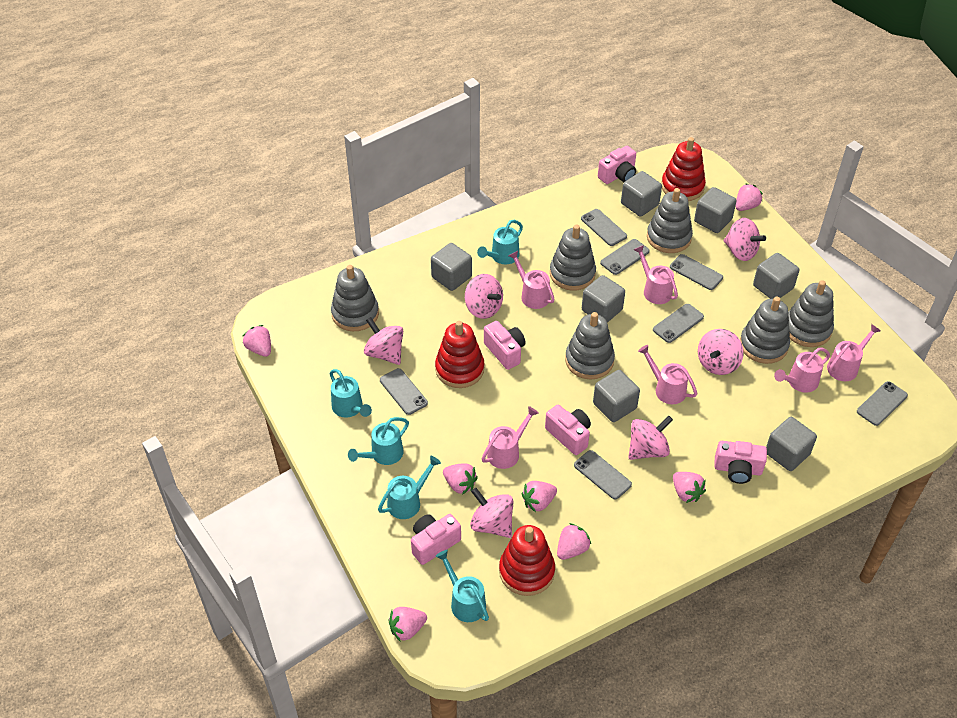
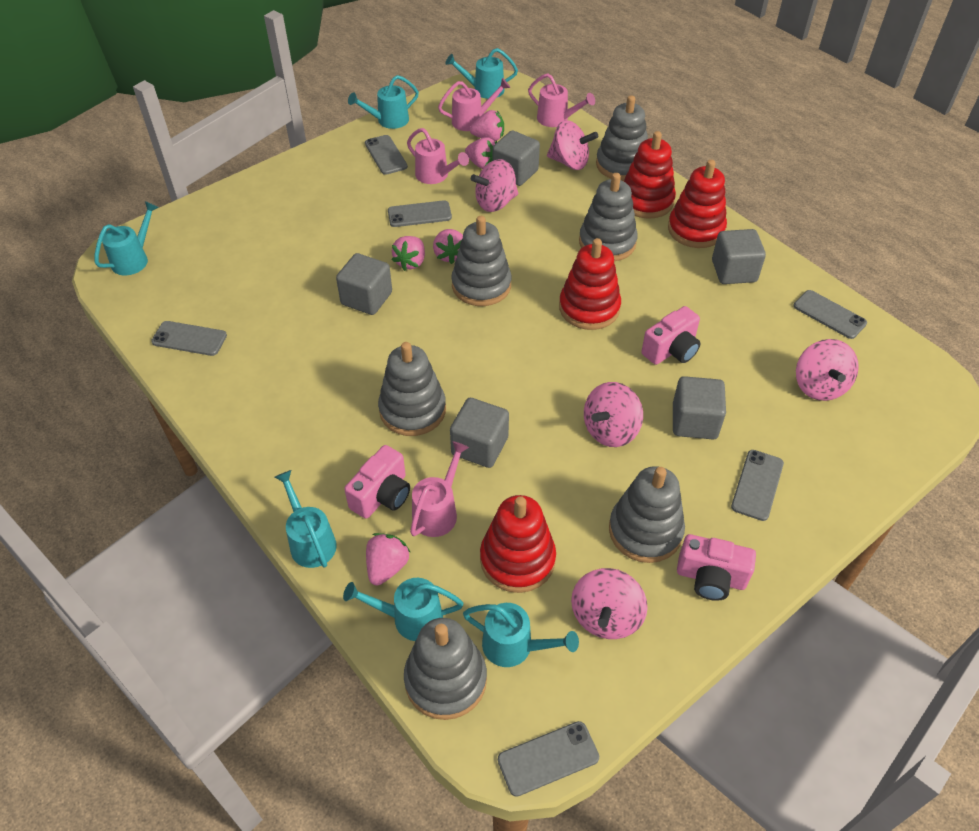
grey cube: [431,243,472,291] [582,275,625,323] [593,370,640,422] [621,171,662,217] [694,187,737,233] [753,253,799,299] [766,417,817,471] = 7 -> [336,253,392,315] [450,398,509,468] [492,131,540,186] [673,376,726,439] [712,229,766,284] = 5
grey phone: [380,368,428,415] [574,450,632,499] [581,209,627,246] [600,239,650,275] [653,304,704,343] [670,254,723,290] [857,381,908,426] = 7 -> [151,321,227,356] [365,135,408,175] [388,200,452,227] [498,721,599,797] [731,450,784,521] [793,290,867,339] = 6
pink camera: [411,514,461,565] [484,321,526,370] [545,405,591,455] [598,146,636,184] [714,441,767,484] = 5 -> [344,445,410,519] [641,306,701,365] [677,534,756,601] = 3
pink spinning top: [364,317,403,365] [465,274,503,319] [470,488,514,538] [628,416,673,460] [698,329,744,375] [724,218,766,261] = 6 -> [471,159,518,212] [547,120,598,170] [571,568,648,639] [584,382,643,447] [796,339,859,401] = 5
pink strawberry: [243,325,271,357] [388,607,427,642] [443,463,478,495] [522,481,557,512] [557,523,591,560] [673,472,706,503] [736,183,763,211] = 7 -> [366,533,410,586] [392,236,425,271] [433,229,463,264] [465,137,497,169] [470,110,504,141] = 5
pink watering can: [482,406,539,469] [509,251,555,309] [634,245,678,304] [638,345,697,404] [774,348,830,393] [827,324,881,381] = 6 -> [407,128,469,184] [410,441,469,537] [438,78,510,131] [528,74,595,127] = 4
red stacking toy: [435,321,484,388] [499,525,555,596] [661,137,706,201] = 3 -> [480,495,556,593] [559,238,621,330] [624,131,676,219] [668,160,727,248] = 4
turquoise watering can: [329,369,372,418] [348,417,409,465] [378,456,441,519] [436,550,489,622] [477,220,523,264] = 5 -> [94,201,159,275] [275,470,337,568] [343,578,463,641] [348,75,419,129] [445,48,518,99] [463,603,579,667] = 6

